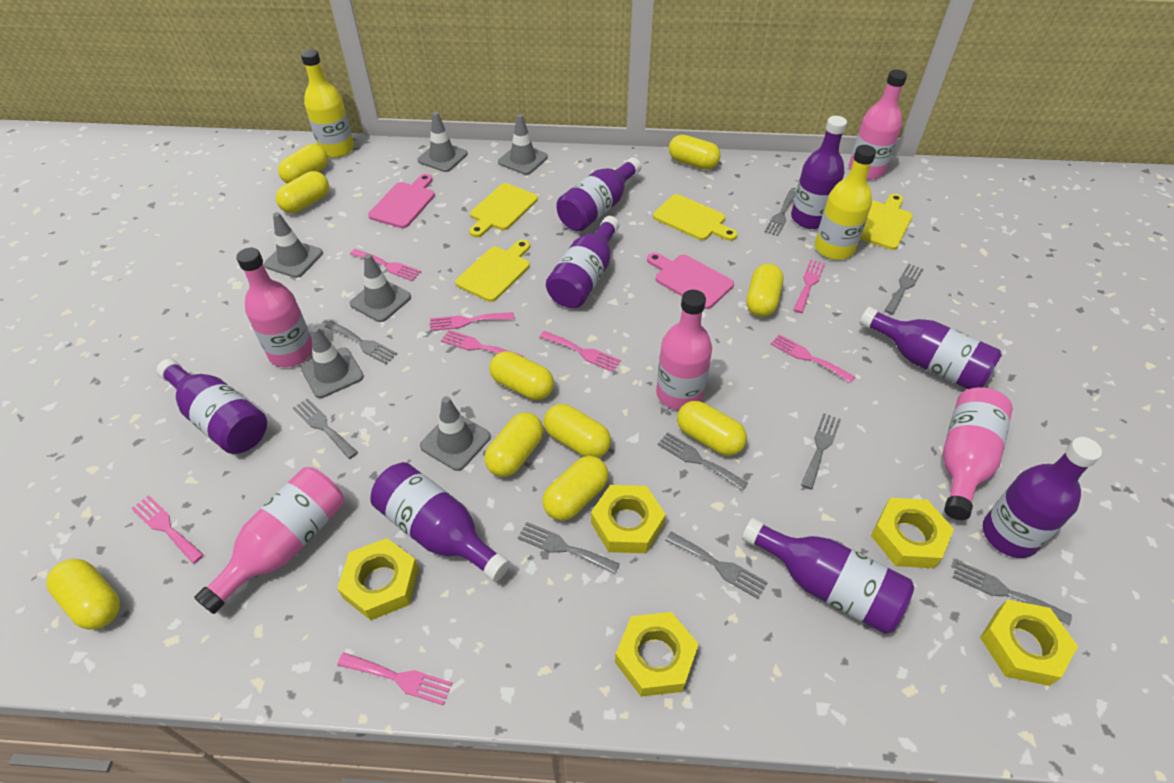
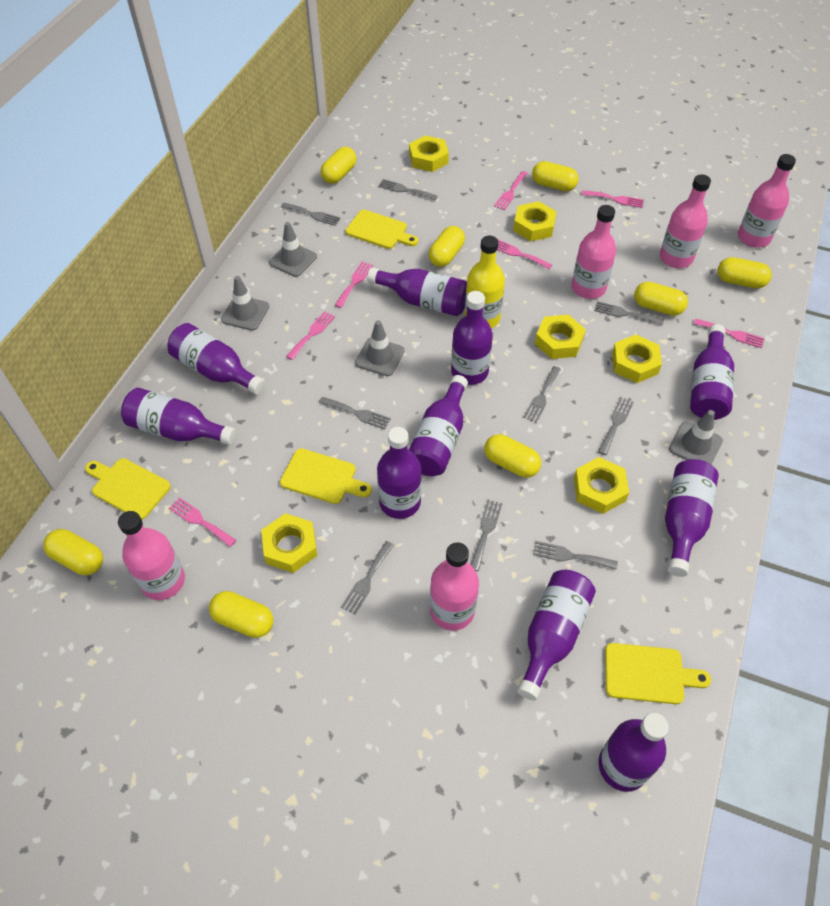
grey traffic cone: [264,212,323,278] [301,327,364,398] [350,254,411,322] [417,112,468,172] [420,396,491,471] [498,114,548,175] = 6 -> [221,276,269,331] [269,222,317,277] [355,320,405,376] [669,410,723,465] = 4
pink cutting board: [368,174,435,228] [647,253,734,309] = 2 -> none = 0
pink fork: [131,495,204,564] [337,653,452,705] [350,249,421,281] [430,312,514,331] [441,330,523,357] [540,331,621,372] [771,334,855,383] [793,259,825,313] = 8 -> [169,497,236,547] [286,311,335,360] [335,261,373,308] [494,171,528,210] [497,239,552,269] [582,190,644,208] [694,318,765,348] = 7
purple bottle: [156,359,267,454] [370,462,510,582] [546,216,620,308] [556,157,641,231] [742,518,914,634] [791,116,847,229] [860,307,1002,389] [983,437,1102,558] = 8 -> [121,388,236,445] [168,323,266,395] [367,267,467,316] [377,427,422,519] [409,375,468,476] [451,291,493,385] [517,570,596,701] [598,713,669,792] [665,459,719,577] [690,324,734,420] = 10
yellow bottle: [301,49,354,158] [815,145,876,260] = 2 -> [465,236,505,328] = 1
yellow capsule: [47,559,120,630] [276,171,329,213] [278,144,328,183] [484,412,544,477] [490,351,554,400] [543,456,609,521] [544,404,611,458] [669,135,720,170] [677,401,747,456] [746,264,783,317] = 10 -> [43,529,103,575] [209,591,273,638] [321,147,357,184] [428,226,465,267] [484,434,541,478] [532,161,579,191] [634,282,688,316] [717,257,772,288] = 8
yellow nut: [337,538,419,620] [591,485,666,553] [615,612,699,697] [871,498,954,568] [980,599,1078,686] = 5 -> [261,513,317,573] [409,135,449,172] [513,201,557,241] [535,314,586,359] [574,457,629,514] [612,335,662,383] = 6

